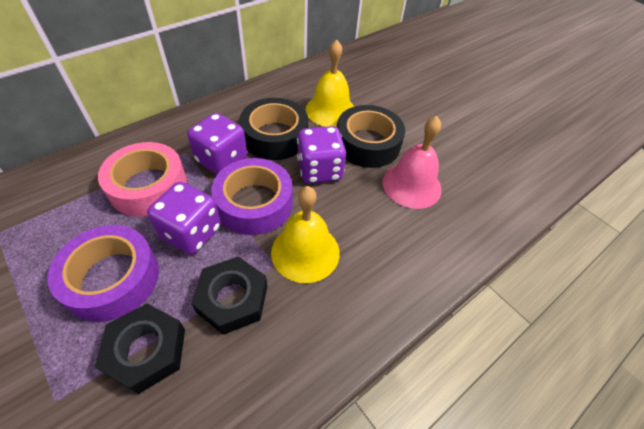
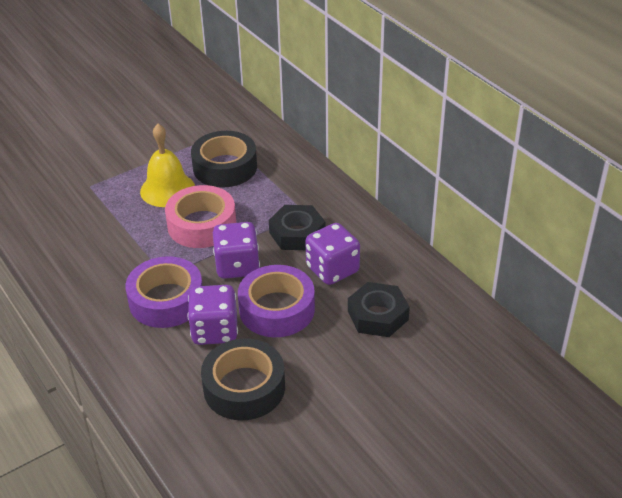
pink bell: [383,116,442,209] = 1 -> none = 0
yellow bell: [271,186,340,283] [306,39,354,127] = 2 -> [140,124,195,207] = 1

